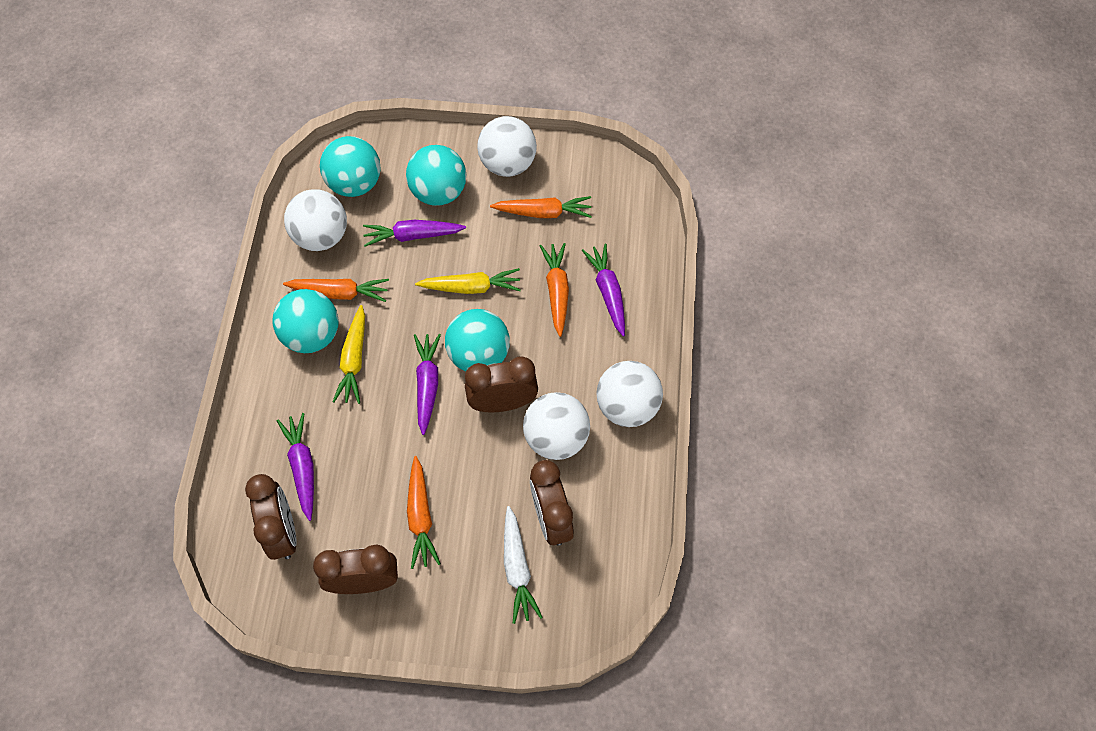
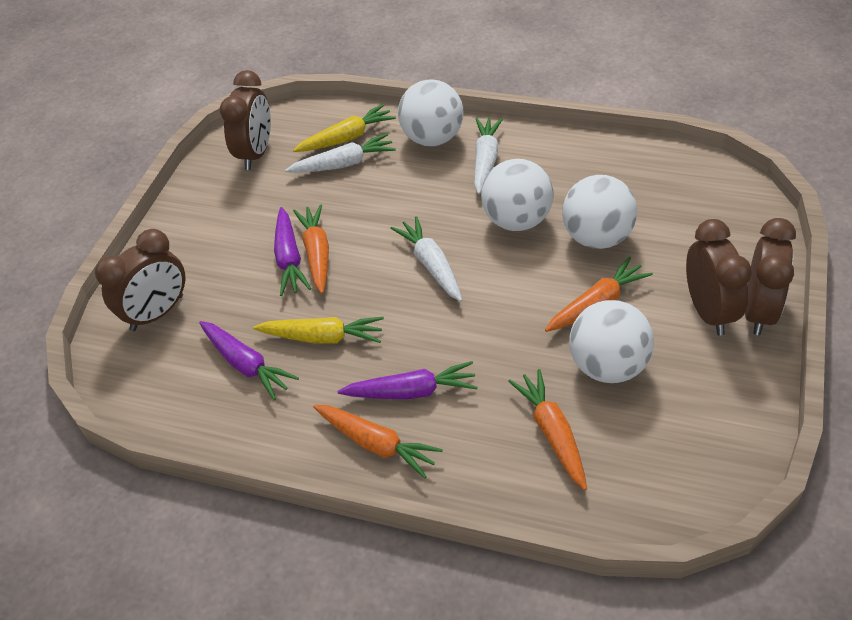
purple carrot: [277,413,314,521] [363,220,466,247] [414,334,441,435] [582,244,625,336] = 4 -> [199,321,299,400] [274,207,311,296] [337,361,478,400] = 3
turquoise ball: [273,289,339,353] [320,136,381,197] [406,145,466,206] [445,309,510,372] = 4 -> none = 0
white carrot: [504,506,543,624] = 1 -> [285,133,396,173] [391,216,462,302] [474,118,503,194] = 3

